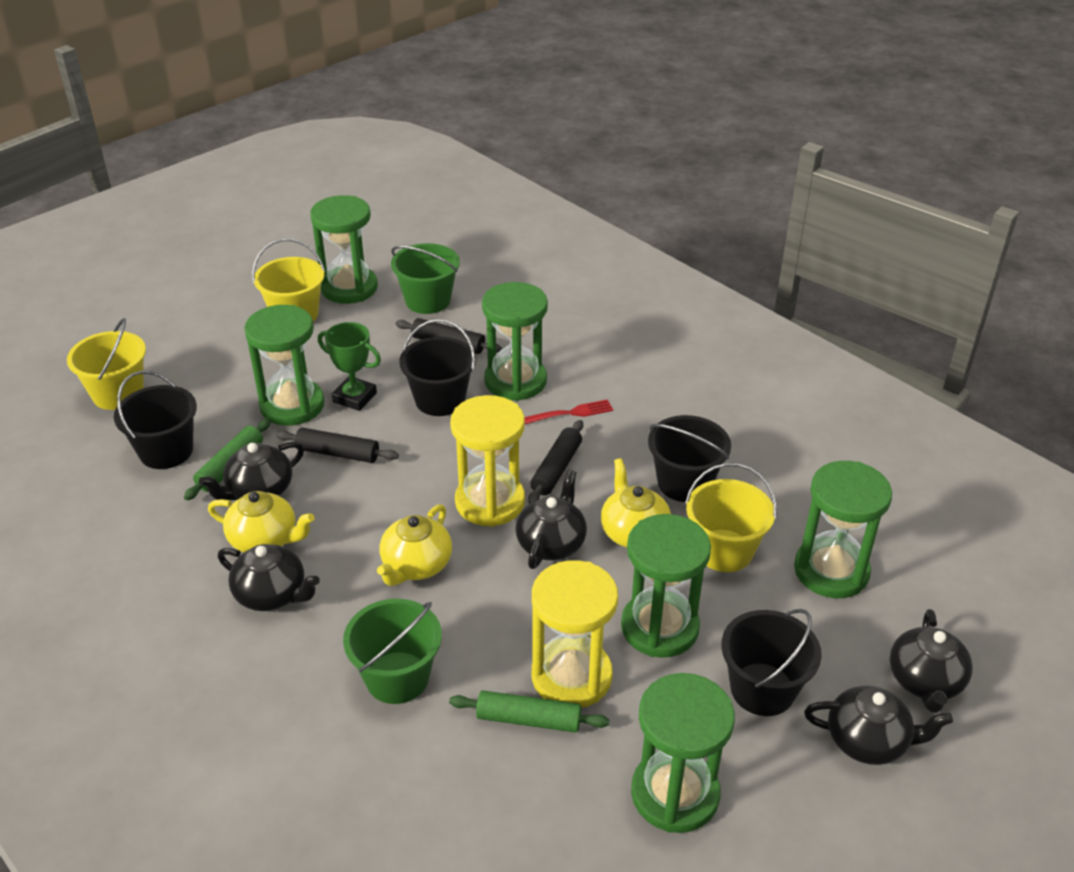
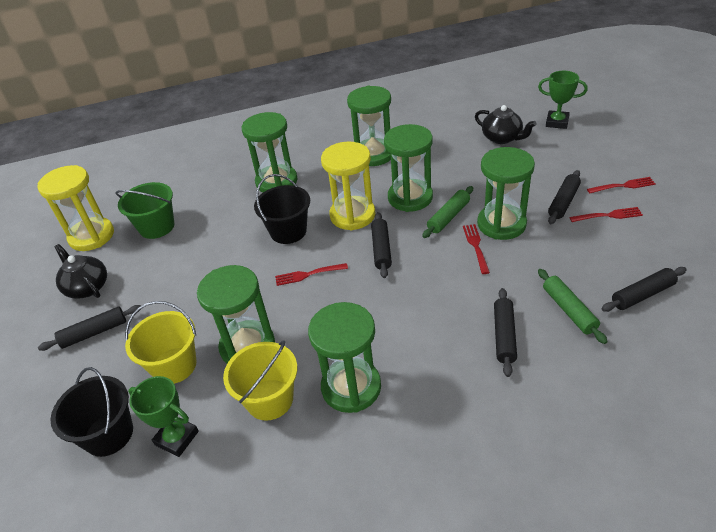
black bucket: [114,371,197,469] [399,319,476,416] [648,415,731,502] [721,609,822,716] = 4 -> [51,367,133,457] [254,174,310,244] = 2
black rolling pin: [276,428,399,463] [396,318,502,354] [528,420,583,504] = 3 -> [38,305,141,351] [371,212,392,278] [494,288,517,377] [548,170,581,224] [601,267,687,312] = 5
black teapot: [199,441,304,500] [218,544,320,611] [515,470,587,569] [804,686,953,765] [890,609,973,713] = 5 -> [55,244,107,299] [475,105,537,144] = 2
green bucket: [343,599,442,704] [391,243,460,314] = 2 -> [116,182,174,239] = 1
green trophy: [318,322,381,411] = 1 -> [128,376,199,457] [538,71,587,129] = 2
red fork: [525,399,613,424] = 1 -> [275,263,348,286] [463,224,490,274] [570,207,643,222] [587,177,656,193] = 4
yellow bucket: [67,318,146,410] [252,239,325,322] [685,463,777,572] = 3 -> [125,301,197,384] [223,340,297,421] = 2
yellow teapot: [208,491,315,552] [377,504,452,586] [601,458,671,548] = 3 -> none = 0

